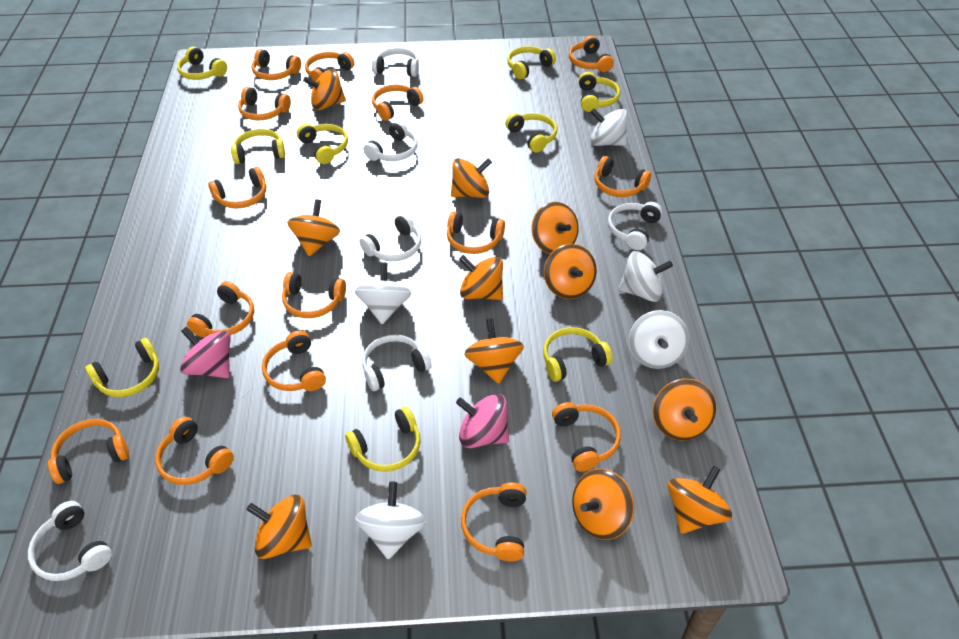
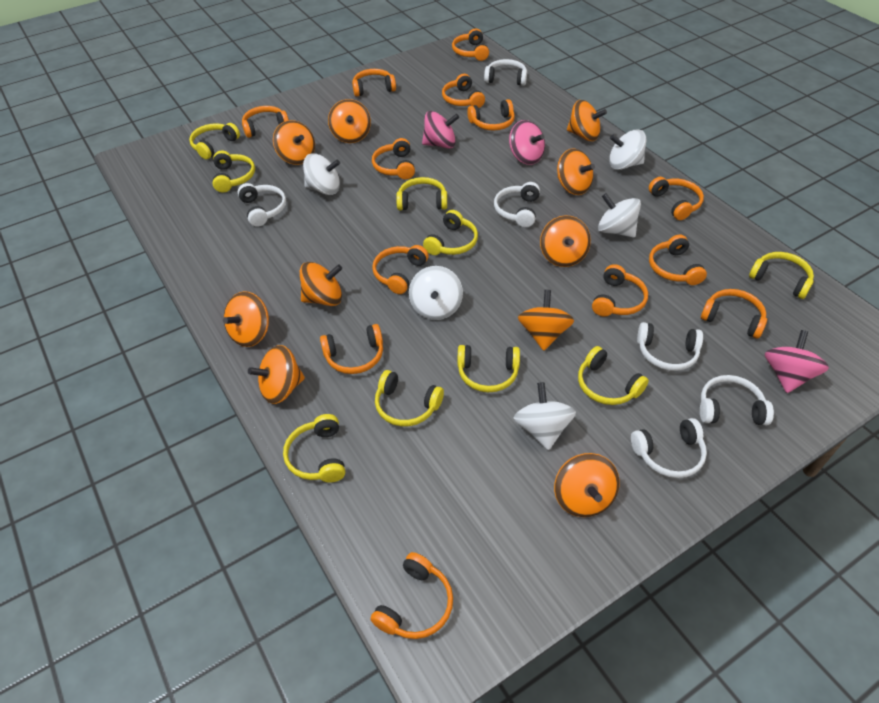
orange headphones: [48,419,129,484] [155,417,234,485] [187,281,254,337] [208,167,266,209] [238,87,291,121] [251,49,301,80] [262,330,326,391] [282,272,346,318] [305,52,354,82] [372,84,424,121] [447,212,505,254] [461,482,526,561] [552,402,621,472] [569,36,614,72] [594,156,651,197] = 15 -> [242,106,289,138] [320,324,383,374] [352,69,396,97] [371,552,453,639] [372,138,415,179] [372,245,429,294] [442,74,485,108] [452,29,489,61] [467,99,515,130] [592,264,648,317] [649,177,704,220] [649,235,707,285] [701,289,767,339] = 13
orange spinning top: [246,495,312,559] [287,199,340,256] [303,69,346,110] [451,158,492,198] [459,255,503,300] [464,318,524,384] [531,202,579,254] [544,244,597,299] [572,469,635,540] [653,379,716,441] [668,466,732,534] = 11 -> [223,291,269,347] [248,345,305,404] [273,120,315,165] [300,262,342,306] [328,99,371,143] [518,290,574,351] [540,216,591,267] [554,453,620,517] [557,148,595,195] [567,100,607,141] = 10
pink spinning top: [180,327,231,378] [456,394,509,448] = 2 -> [422,111,459,149] [509,120,545,165] [765,330,829,393] = 3

